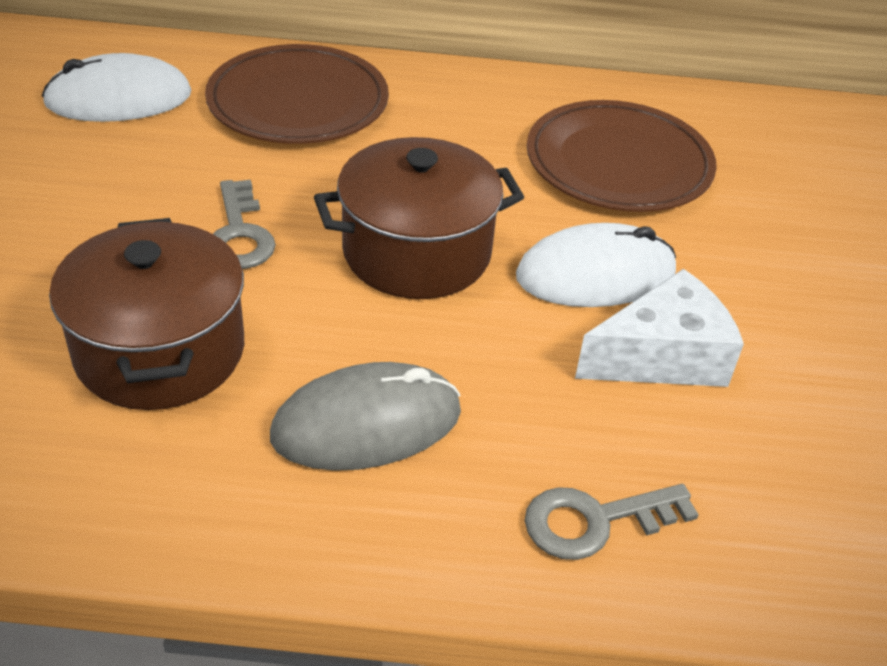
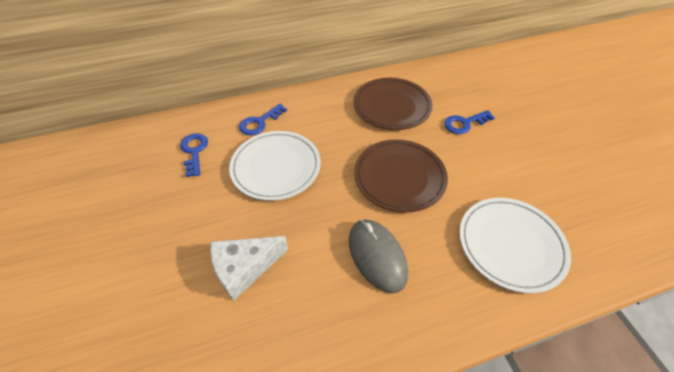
blue key: none = 0 -> [180,133,208,177] [239,104,287,136] [444,110,495,134] = 3
brown pot: [49,218,244,410] [314,137,524,299] = 2 -> none = 0
grey key: [213,180,276,269] [525,484,699,560] = 2 -> none = 0
white mouse: [42,53,191,122] [516,223,676,307] = 2 -> none = 0
white plate: none = 0 -> [229,131,321,201] [459,198,571,293] = 2

